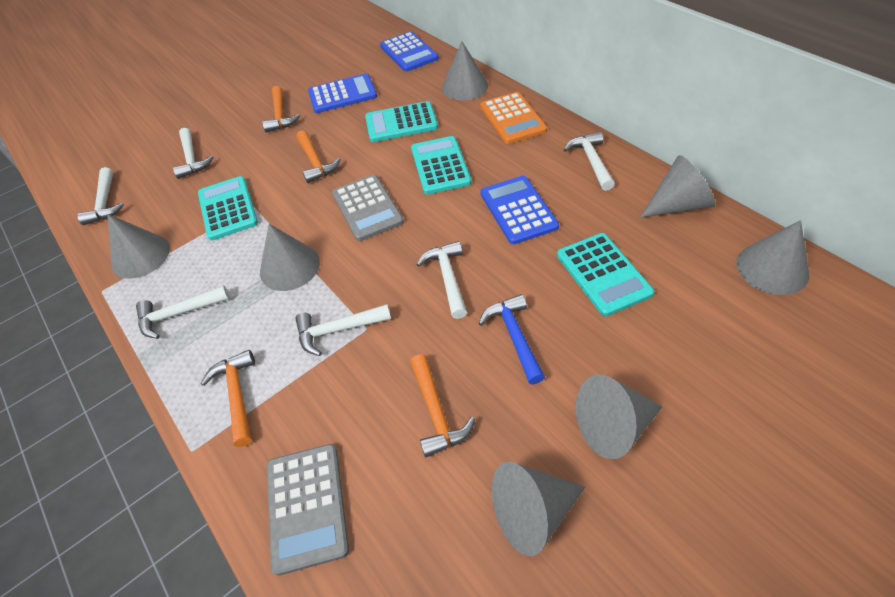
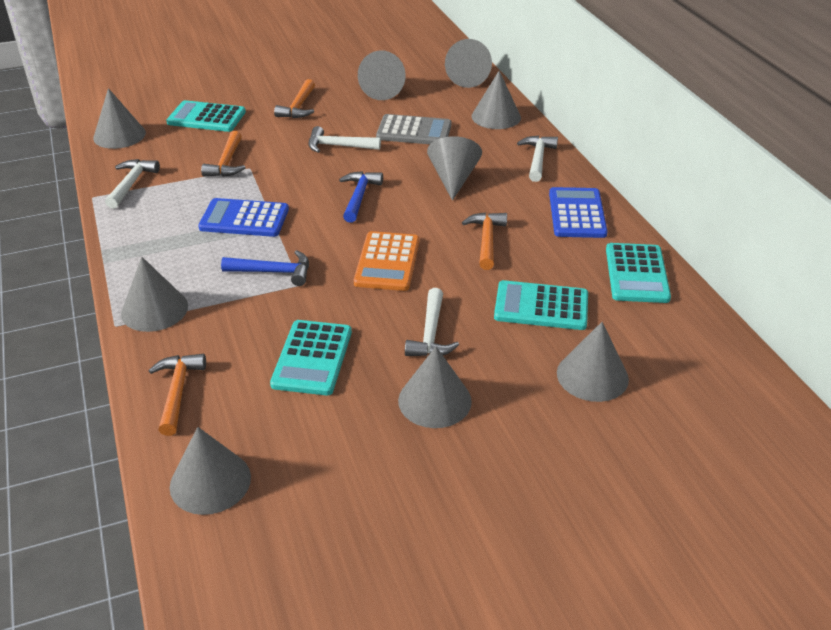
blue calculator: [308,74,377,113] [380,31,439,72] [480,176,559,244] = 3 -> [198,198,289,237] [549,187,608,238] = 2
blue hammer: [479,294,545,384] = 1 -> [221,250,309,286] [339,171,383,223] = 2
grey calculator: [267,444,349,576] [332,175,404,241] = 2 -> [376,114,452,144] = 1
grey cone: [107,214,170,279] [260,224,320,291] [442,41,488,100] [492,462,585,556] [576,375,663,459] [640,155,715,218] [736,220,809,295] = 7 -> [93,88,146,149] [121,257,188,332] [170,427,251,515] [358,50,406,100] [398,347,472,428] [427,136,482,201] [445,39,492,88] [472,71,521,129] [557,322,629,402] = 9
white hammer: [77,167,124,225] [136,285,229,339] [173,128,214,179] [295,304,391,356] [416,241,467,319] [564,131,615,191] = 6 -> [105,159,160,209] [309,126,381,153] [405,288,459,356] [517,136,558,182] = 4

